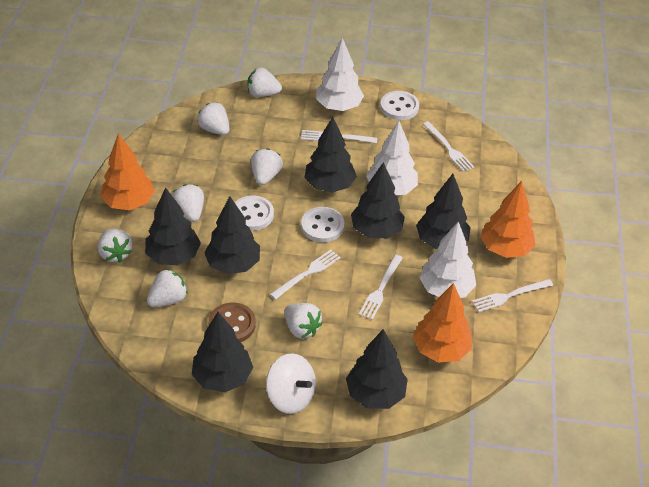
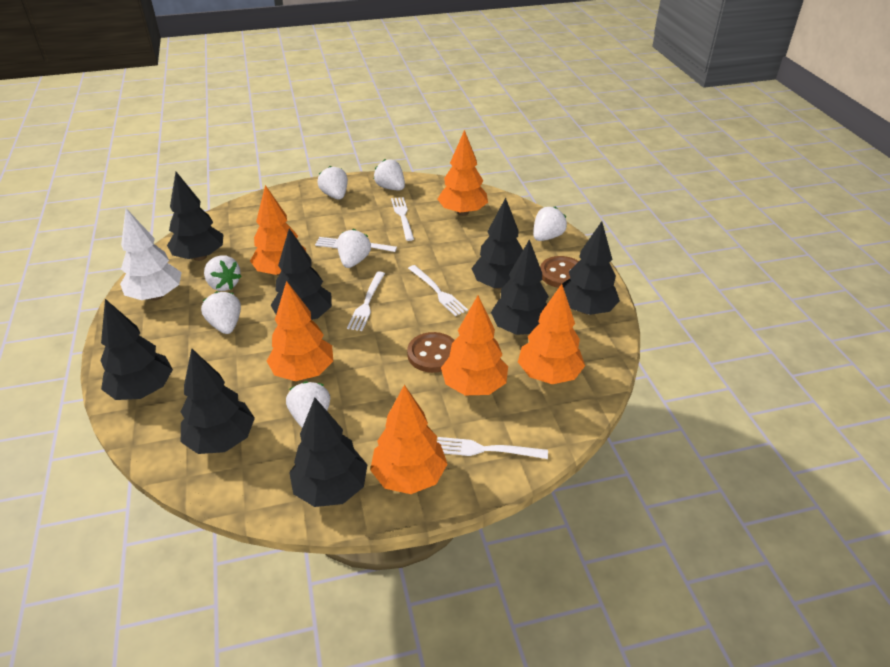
black tree: [145,187,201,265] [192,312,253,392] [204,196,260,274] [304,117,357,193] [346,329,408,409] [351,162,405,239] [416,174,471,249] = 7 -> [100,299,173,400] [167,172,224,261] [181,348,255,454] [271,228,332,320] [289,398,367,507] [471,198,523,289] [491,239,549,335] [562,221,620,315] = 8
brown button: [208,302,256,342] = 1 -> [407,332,455,373] [540,256,579,288] = 2
orange tree: [101,133,155,210] [413,283,472,363] [481,181,535,258] = 3 -> [250,185,306,276] [267,281,333,381] [370,385,447,494] [438,130,488,216] [441,296,508,395] [518,284,585,384] = 6
white button: [235,195,274,231] [301,207,344,242] [380,91,419,120] = 3 -> none = 0
white spinning top: [266,353,316,414] = 1 -> none = 0
white tree: [316,38,364,111] [366,121,418,195] [419,222,476,298] = 3 -> [120,208,182,300] = 1

